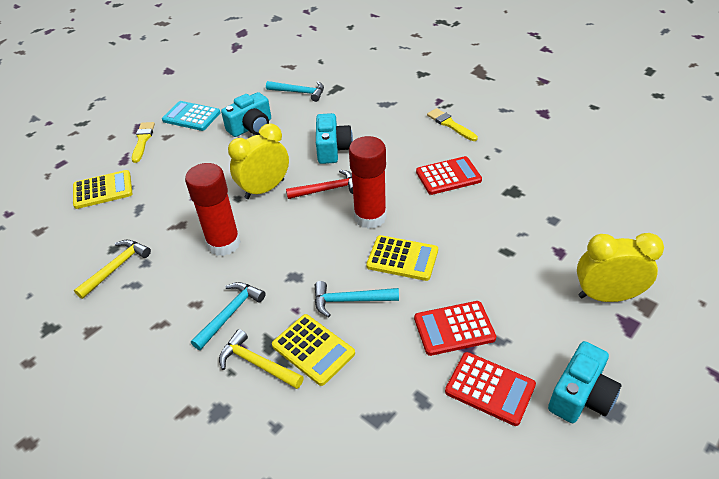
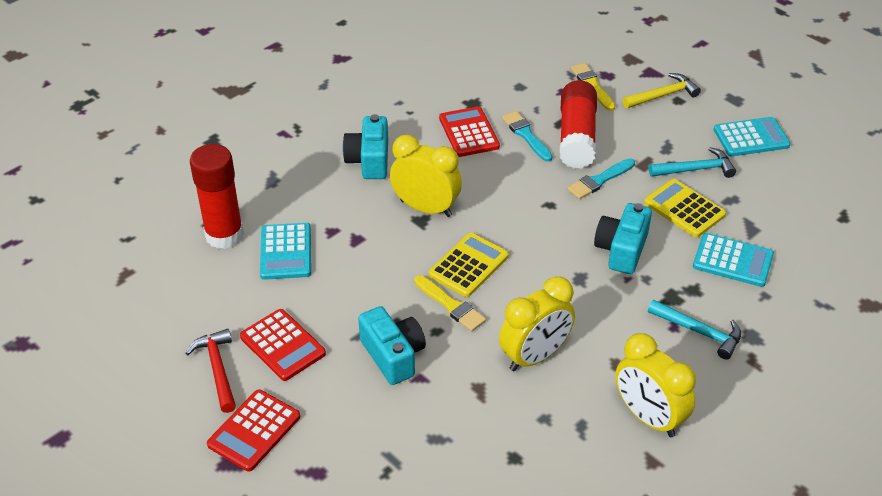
turquoise brush: none = 0 -> [502,111,553,162] [567,158,635,199] = 2
turquoise calculator: [162,101,220,131] = 1 -> [260,223,311,280] [693,233,774,287] [714,117,791,156] = 3
turquoise hammer: [191,282,265,350] [266,81,324,102] [315,281,399,317] = 3 -> [648,300,741,360] [649,147,736,178] = 2
yellow calculator: [73,170,132,209] [272,314,355,386] [366,235,438,281] = 3 -> [429,233,509,297] [644,179,726,237] = 2
yellow clock: [228,123,289,199] [577,233,664,302] = 2 -> [390,135,462,217] [499,276,575,371] [615,333,696,437] = 3
yellow hammer: [74,240,151,299] [219,329,304,389] = 2 -> [623,73,701,108] = 1

